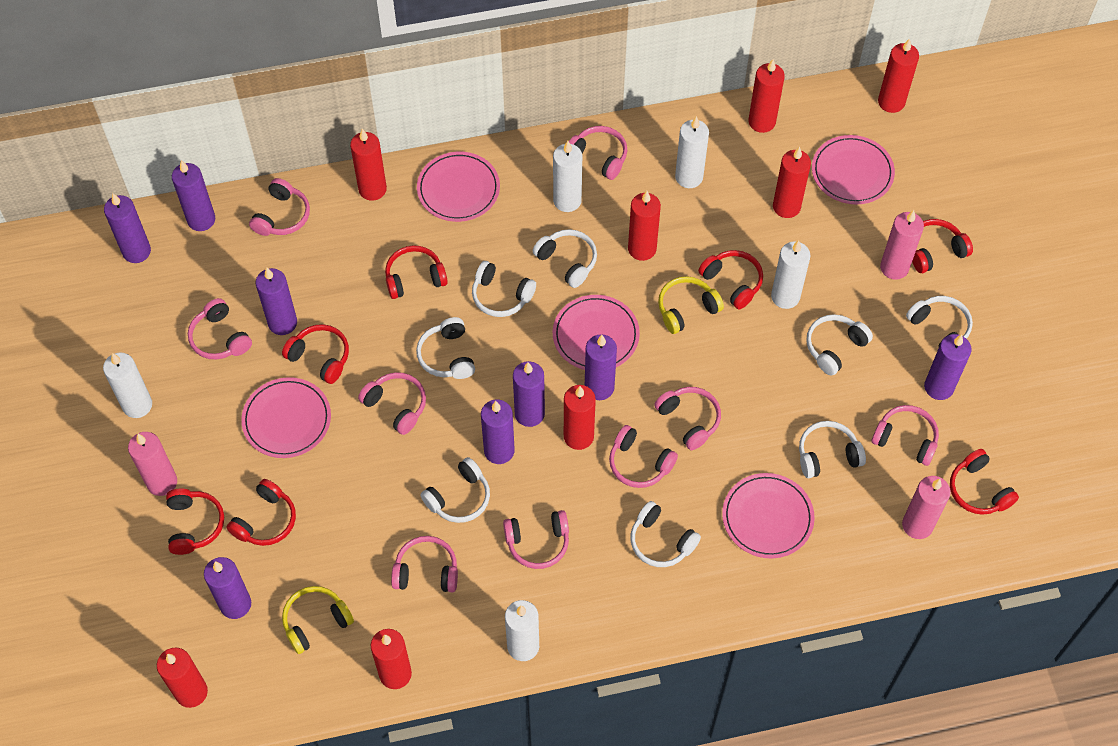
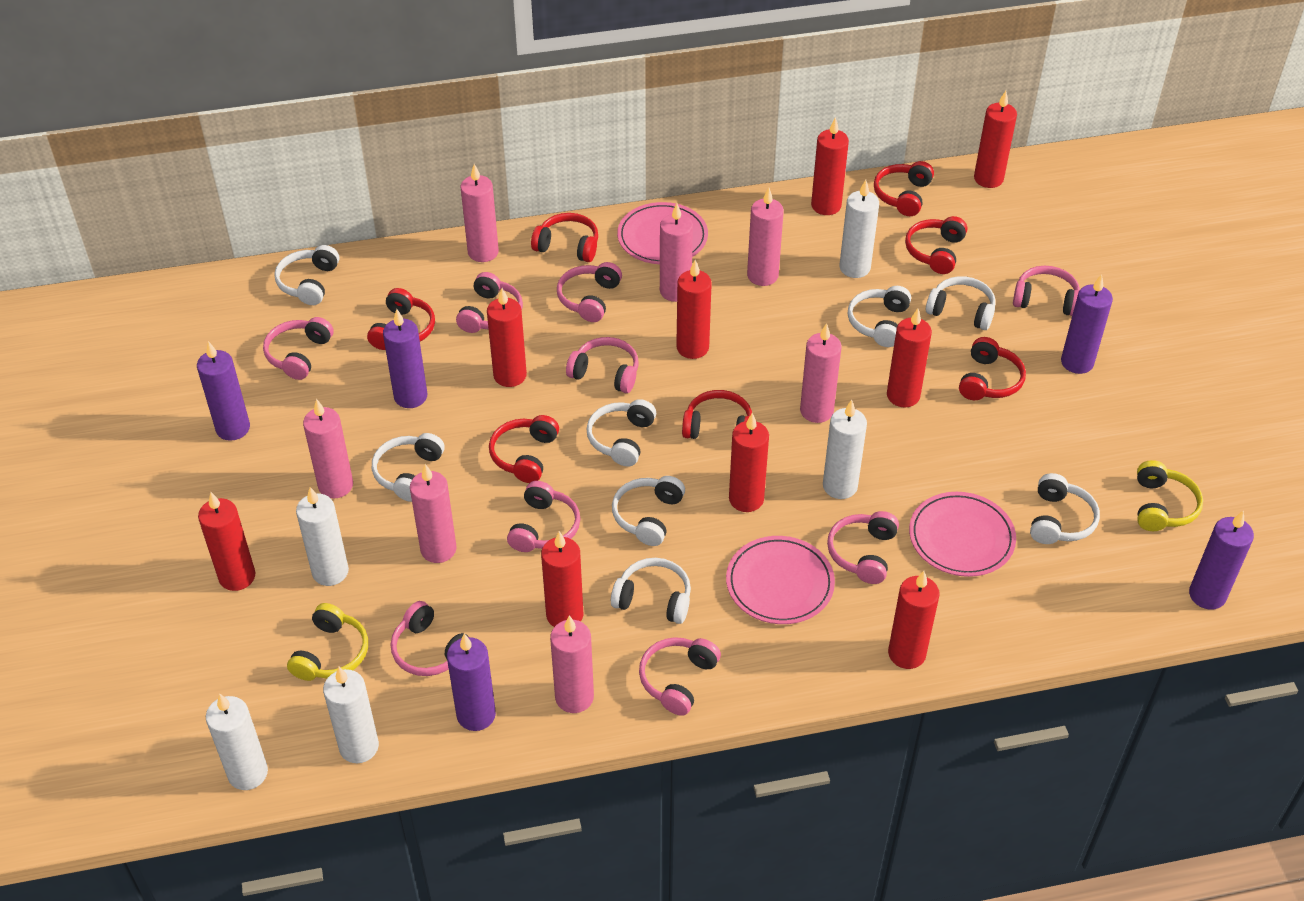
pink candle: [128,432,177,496] [880,210,924,280] [902,476,951,539] = 3 -> [303,399,353,499] [410,464,457,563] [460,164,499,262] [550,615,594,713] [660,203,693,302] [747,187,784,286] [800,323,842,423] = 7
pink plate: [241,377,331,458] [417,152,500,222] [553,295,640,370] [722,473,814,558] [812,135,895,204] = 5 -> [617,202,708,264] [726,536,835,624] [909,492,1016,577] = 3
purple candle: [104,193,151,263] [172,160,215,231] [204,557,251,619] [256,267,297,335] [481,399,515,464] [513,361,545,427] [585,334,617,400] [924,334,972,400] = 8 -> [197,341,250,441] [383,309,427,408] [447,634,496,731] [1061,274,1113,374] [1189,510,1254,610] = 5
red candle: [157,648,208,708] [350,129,387,201] [371,629,412,689] [564,385,596,450] [628,191,661,261] [748,59,785,133] [773,146,811,218] [878,38,919,113] = 8 -> [198,492,255,591] [487,288,527,387] [541,531,583,627] [676,260,712,359] [729,413,769,512] [811,117,849,215] [887,308,932,407] [888,571,940,669] [974,91,1017,188] = 9

